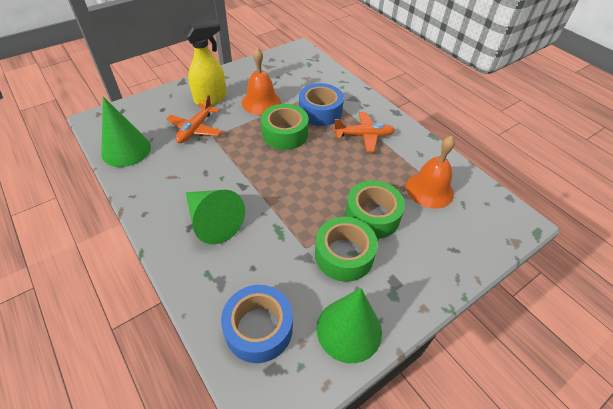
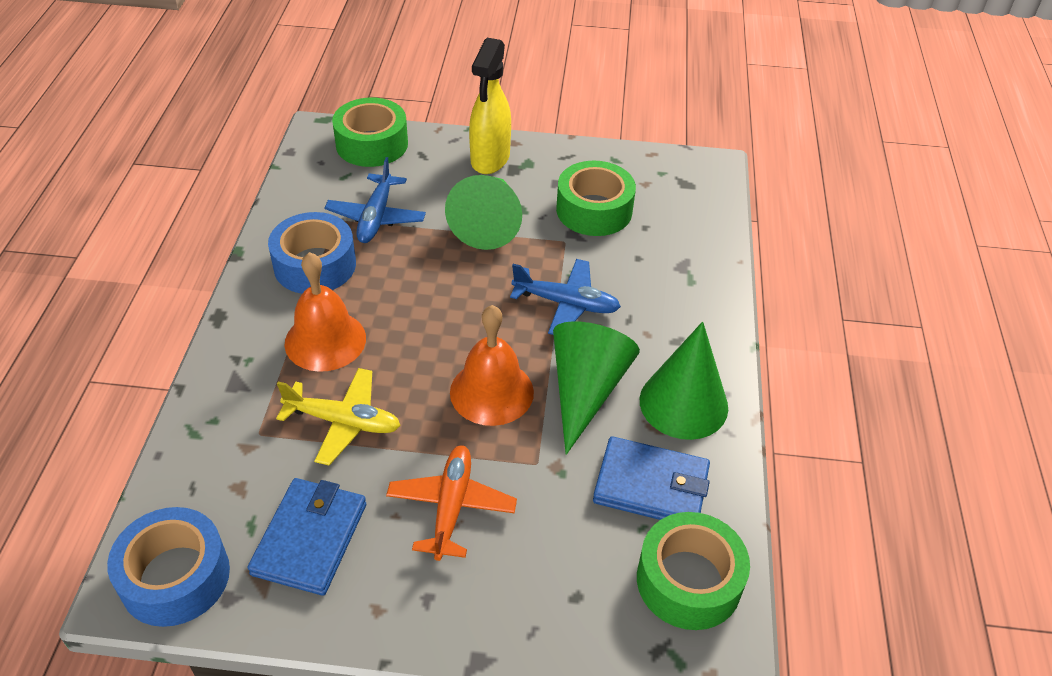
blue plane: none = 0 -> [324,157,426,243] [510,259,621,335] = 2
blue wallet: none = 0 -> [248,478,366,596] [593,436,710,520] = 2
orange plane: [167,95,222,143] [333,112,395,152] = 2 -> [386,445,517,561] = 1
yellow plane: none = 0 -> [276,368,401,465] = 1

